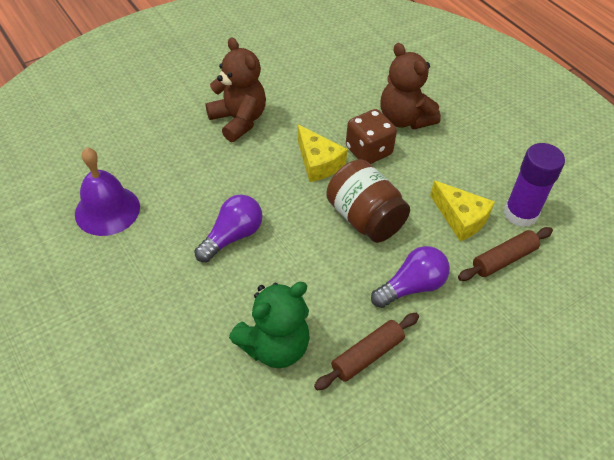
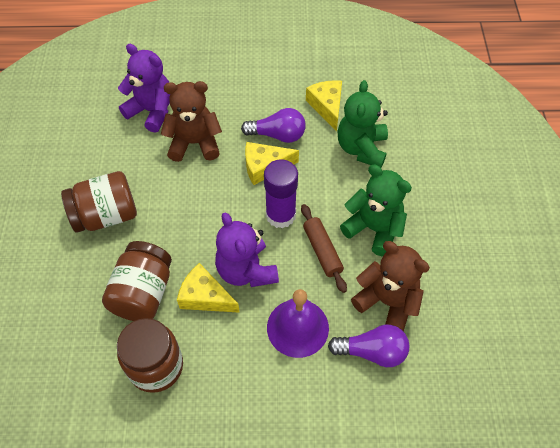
brown dice: [346,109,397,164] = 1 -> none = 0
brown jar: [326,159,410,243] = 1 -> [61,171,137,233] [102,241,172,321] [117,318,183,393] = 3
brown rolling pin: [314,313,419,390] [458,227,553,281] = 2 -> [301,204,347,293] = 1
green teddy bear: [229,282,310,368] = 1 -> [338,80,388,168] [340,165,412,256] = 2
purple teddy bear: none = 0 -> [118,44,170,133] [215,212,279,287] = 2
yellow cheese: [298,125,347,182] [430,180,495,241] = 2 -> [177,263,240,313] [245,142,299,185] [306,80,342,131] = 3

